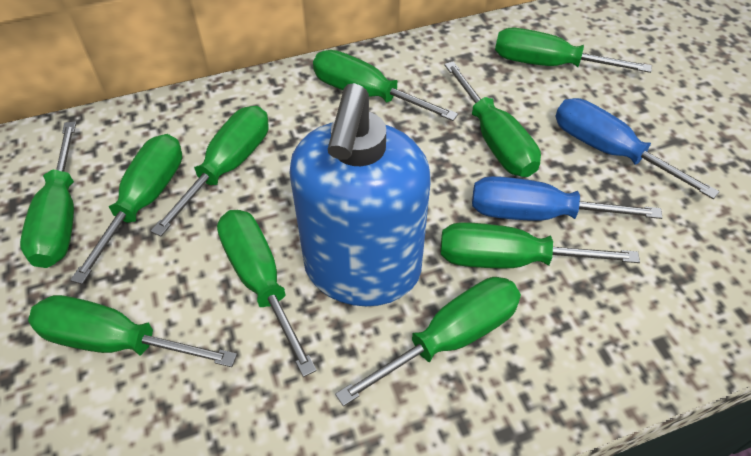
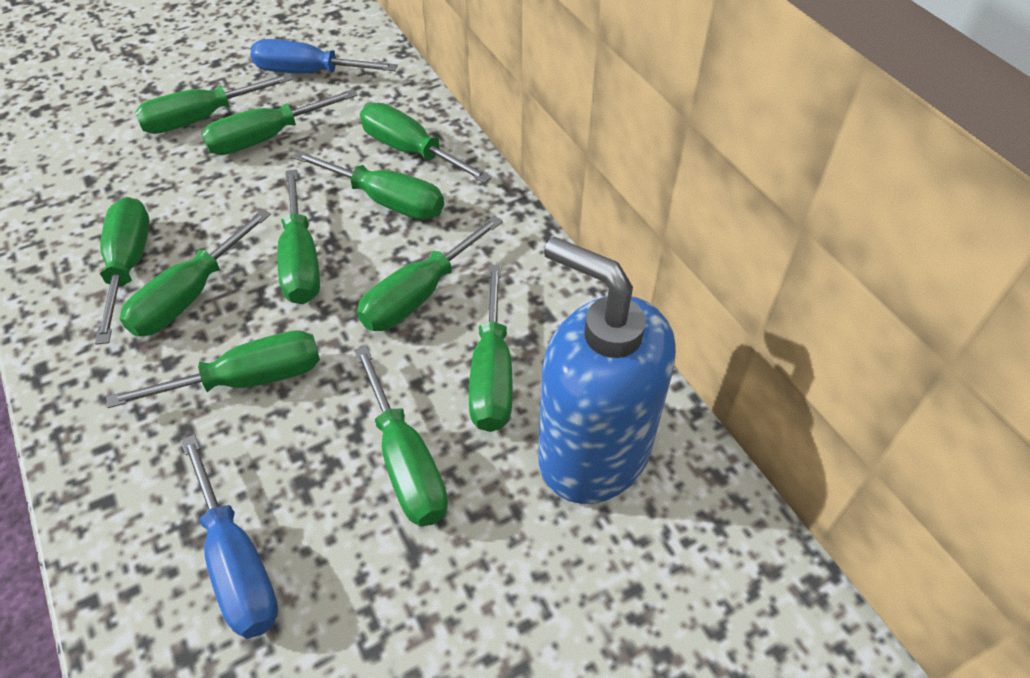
green screwdriver: [20,122,76,268] [28,295,237,367] [70,134,182,284] [151,106,269,236] [217,210,317,377] [313,50,458,121] [335,277,521,406] [441,222,640,268] [444,61,541,177] [495,28,652,73] = 10 -> [95,197,150,345] [106,330,320,408] [119,209,271,337] [135,73,293,134] [201,89,358,155] [277,169,320,304] [293,151,444,220] [354,346,448,526] [357,216,503,331] [360,103,492,183] [469,265,512,432] = 11

